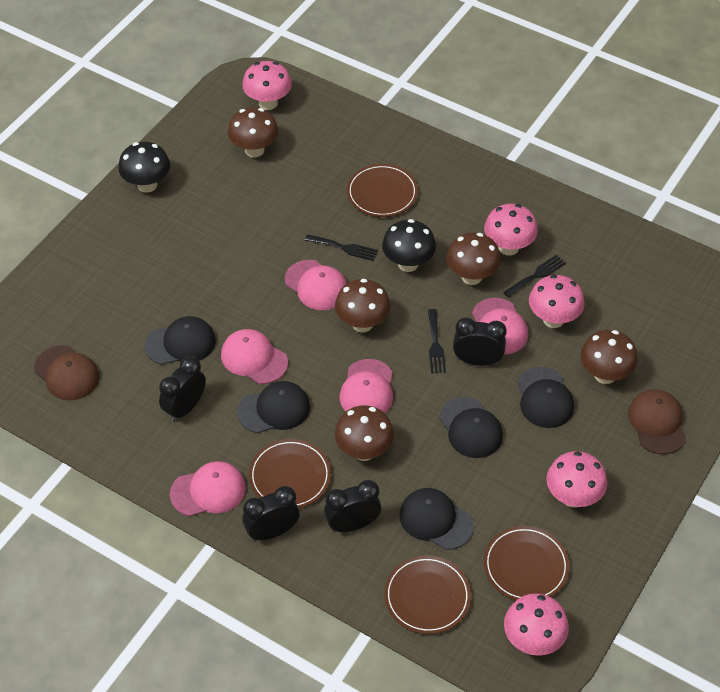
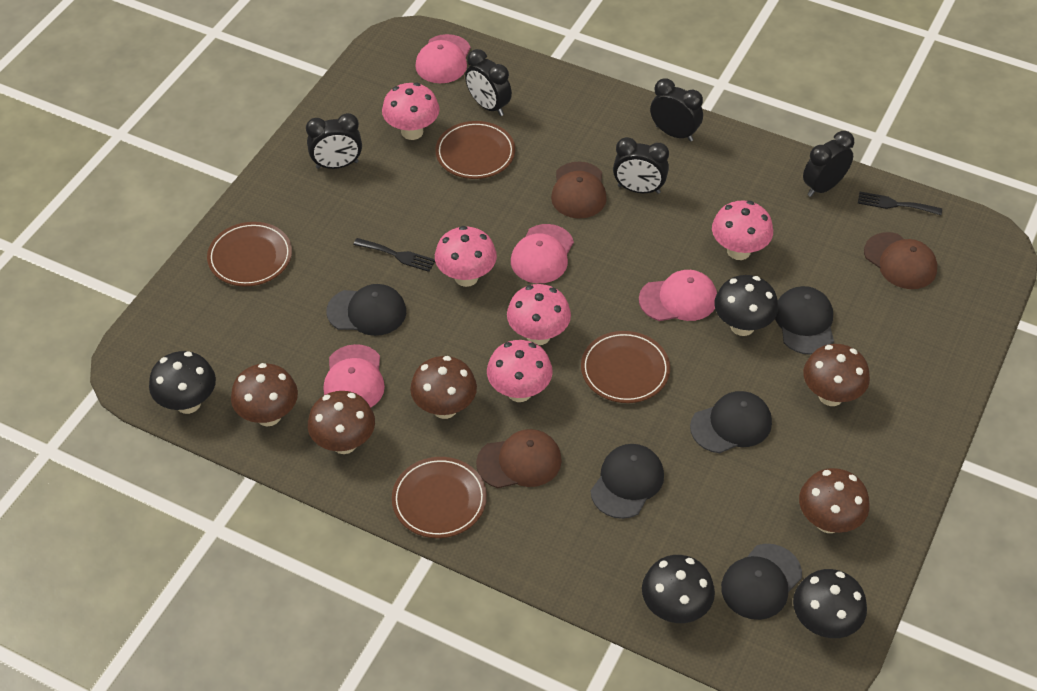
black clock: [159,356,206,422] [242,486,300,541] [324,480,381,532] [453,317,507,366] = 4 -> [306,113,362,169] [465,49,512,116] [613,137,669,194] [650,78,703,142] [803,131,854,197] = 5
black fork: [305,234,378,261] [428,309,446,373] [503,255,566,297] = 3 -> [353,238,435,272] [858,192,942,215] = 2
black mushroom: [118,142,170,193] [382,219,436,272] = 2 -> [149,351,216,414] [642,555,715,623] [714,275,778,336] [793,569,867,638] = 4
brown cap: [34,345,99,401] [628,389,686,454] = 2 -> [476,429,562,488] [551,162,607,219] [864,232,937,289] = 3
pink cap: [170,461,246,516] [221,329,288,384] [285,260,347,310] [340,359,393,413] [472,298,528,355] = 5 -> [323,344,385,407] [415,34,471,83] [511,224,574,283] [639,270,717,321] = 4

